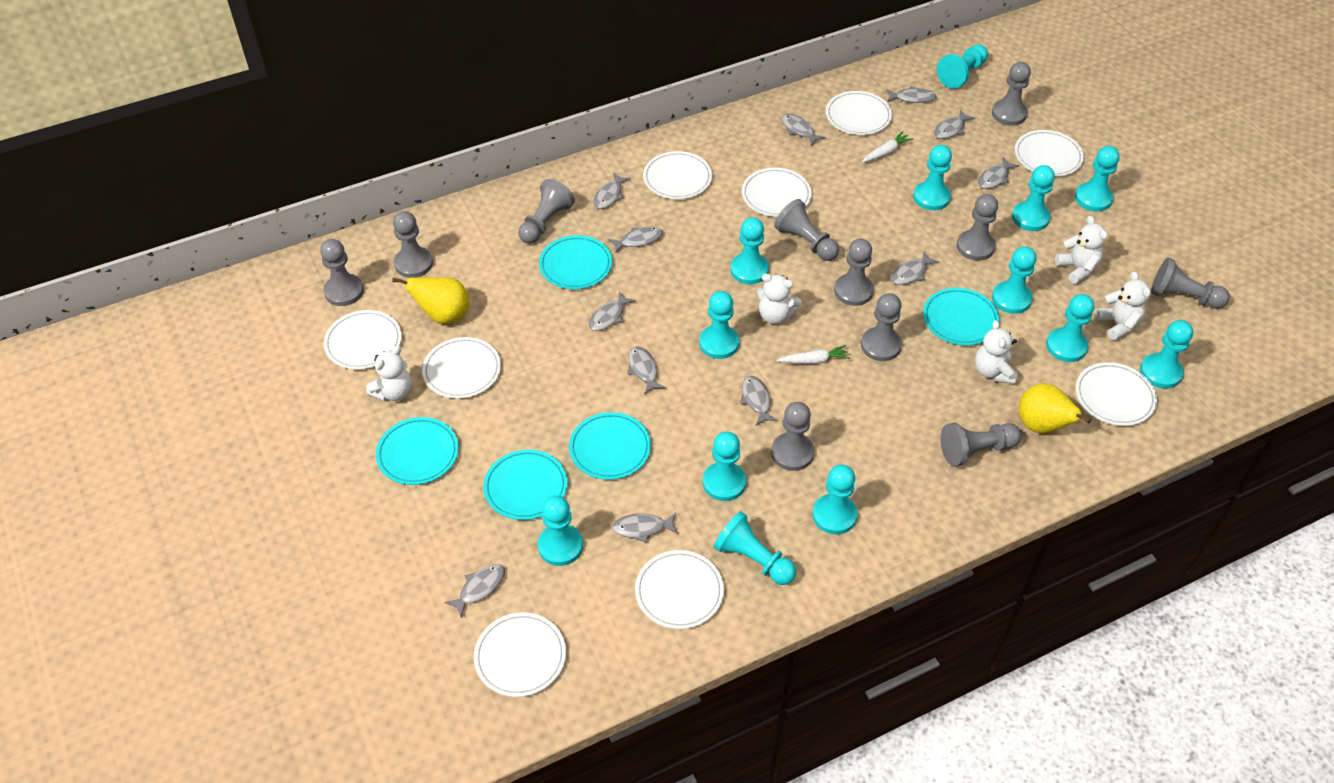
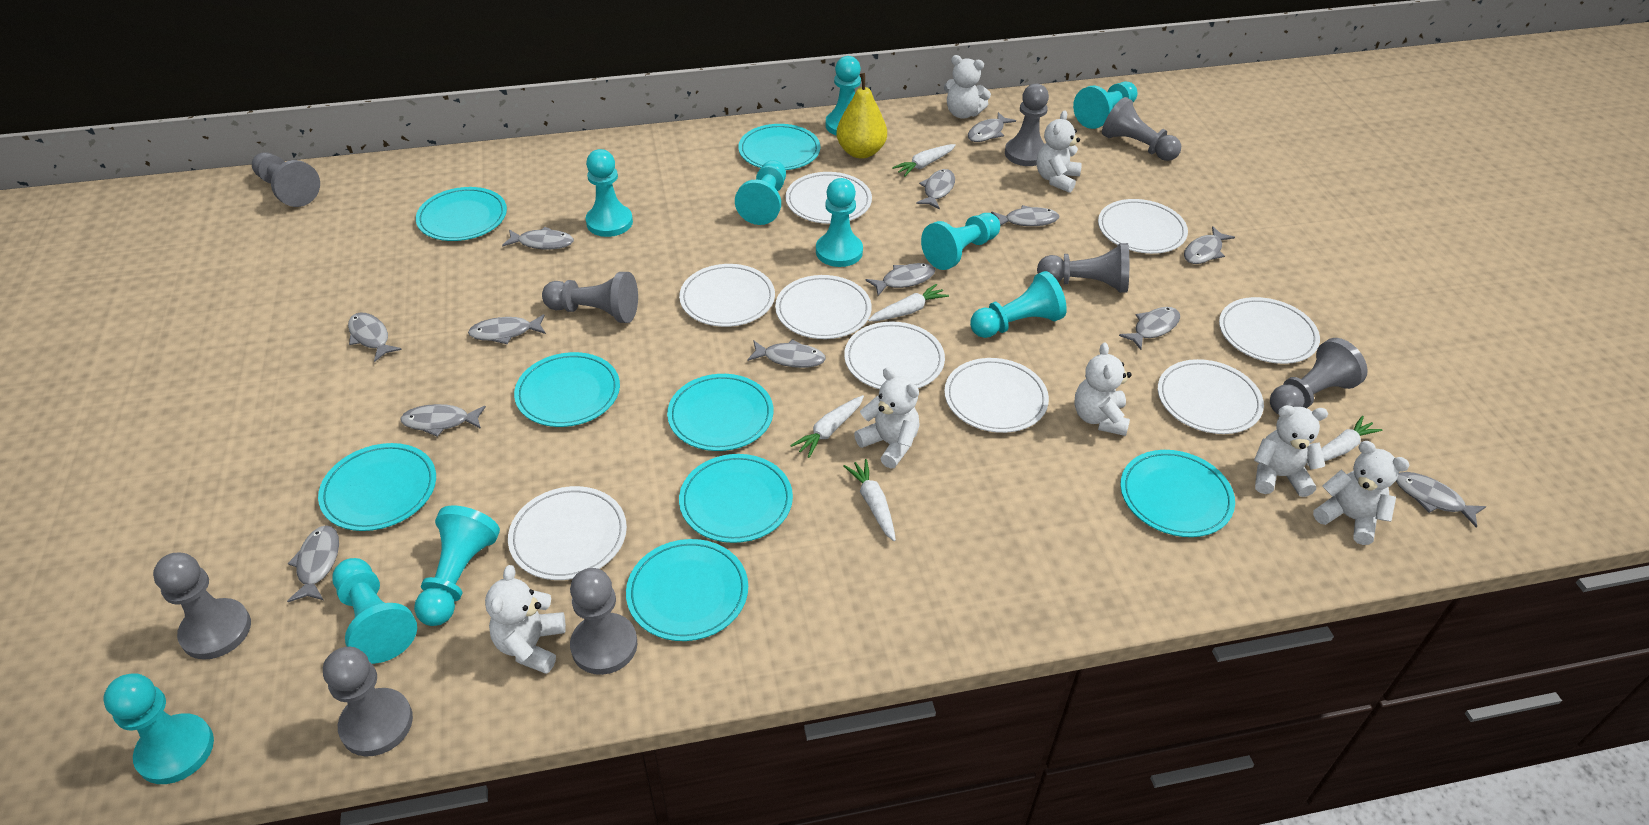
grey fish: [444,564,505,618] [589,291,636,331] [594,172,631,209] [608,226,663,254] [612,513,678,543] [627,347,665,395] [740,376,778,425] [782,114,826,146] [886,86,937,103] [891,251,939,285] [934,109,975,139] [978,157,1019,189] = 12 -> [287,525,339,602] [348,312,402,362] [400,404,486,437] [468,314,546,344] [502,227,574,249] [747,339,826,368] [866,263,935,296] [916,169,955,210] [968,112,1016,142] [991,205,1059,226] [1119,307,1180,350] [1184,226,1235,264] [1396,472,1486,528] = 13
grey pawn: [320,239,364,306] [393,211,433,278] [518,179,575,244] [771,402,814,471] [774,199,839,261] [834,239,874,306] [861,293,902,361] [940,423,1021,466] [957,194,998,261] [992,62,1031,126] [1151,257,1230,309] = 11 -> [153,553,251,660] [252,153,320,207] [323,647,413,756] [542,272,638,323] [570,568,637,675] [1005,84,1049,166] [1037,243,1129,293] [1102,97,1181,161] [1270,338,1368,415] = 9
turquoise pawn: [538,496,583,566] [699,291,739,359] [703,432,746,501] [714,511,796,585] [730,217,769,284] [812,465,857,534] [913,145,952,210] [937,45,988,89] [992,246,1037,314] [1012,165,1055,231] [1046,294,1094,362] [1075,146,1120,212] [1140,320,1193,389] = 13 -> [103,673,214,784] [332,558,417,664] [414,505,500,626] [585,149,633,237] [735,160,786,225] [816,178,863,267] [826,56,861,136] [921,213,1000,270] [970,271,1067,338] [1073,82,1138,129] = 10
turquoise plate: [376,417,459,485] [483,450,568,520] [539,235,612,289] [569,412,651,480] [923,288,1000,345] = 5 -> [318,443,436,531] [416,187,507,241] [514,352,620,427] [626,539,748,641] [667,374,773,451] [679,454,793,543] [738,124,820,170] [1120,450,1235,537] = 8
white carrot: [777,345,850,364] [862,131,913,163] = 2 -> [790,395,864,458] [844,459,896,541] [868,284,949,322] [892,144,956,177] [1307,416,1383,466] = 5
white teddy bear: [366,345,412,401] [756,274,801,324] [975,320,1017,384] [1055,216,1107,284] [1095,271,1150,341] = 5 -> [485,565,566,674] [854,367,920,469] [944,55,991,119] [1036,110,1082,193] [1074,342,1131,436] [1254,405,1328,497] [1313,441,1410,545] = 7
yellow pear: [392,277,470,324] [1018,383,1091,433] = 2 -> [836,73,887,159] = 1

